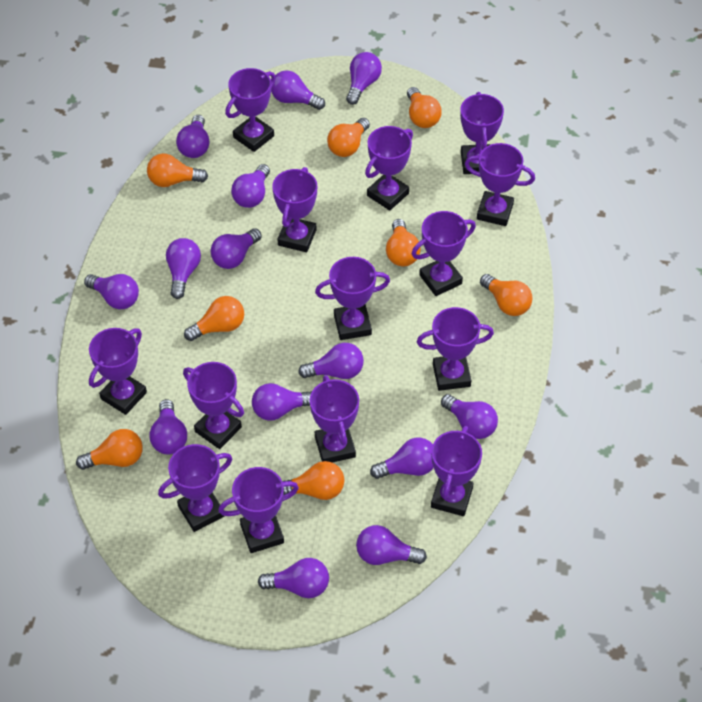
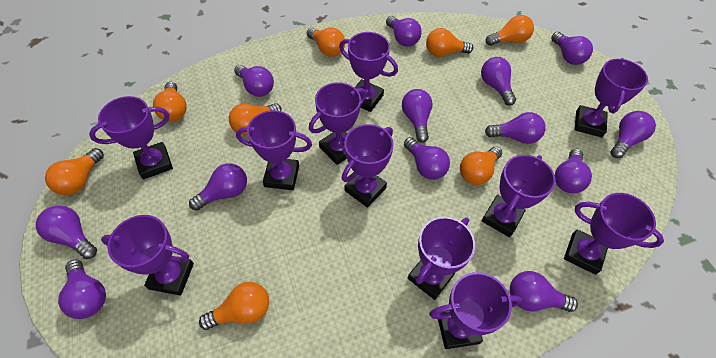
purple light bulb: [84,274,139,309] [149,399,187,455] [166,238,201,299] [176,115,210,158] [211,228,262,269] [231,164,270,208] [252,383,312,421] [258,558,329,598] [271,70,325,110] [298,343,364,379] [346,52,382,105] [356,525,427,565] [370,437,434,479] [441,394,498,439] = 14 -> [36,205,97,259] [58,260,106,319] [189,163,247,211] [234,65,274,97] [386,16,422,47] [402,89,433,143] [404,137,450,180] [481,57,516,106] [485,112,546,144] [510,271,578,312] [551,32,593,65] [555,149,592,193] [610,111,656,158] = 13
purple trophy: [89,328,147,415] [158,444,232,532] [183,362,244,449] [218,467,299,553] [225,68,276,152] [272,167,317,252] [310,375,359,463] [315,257,390,340] [365,126,413,211] [411,211,476,296] [417,307,494,391] [431,426,482,516] [460,92,504,174] [465,143,535,226] = 14 -> [89,96,173,179] [101,215,194,295] [236,110,312,190] [309,82,366,165] [339,32,398,112] [342,124,394,208] [408,217,475,300] [429,272,522,349] [482,155,556,237] [564,193,664,275] [574,58,648,137] = 11

